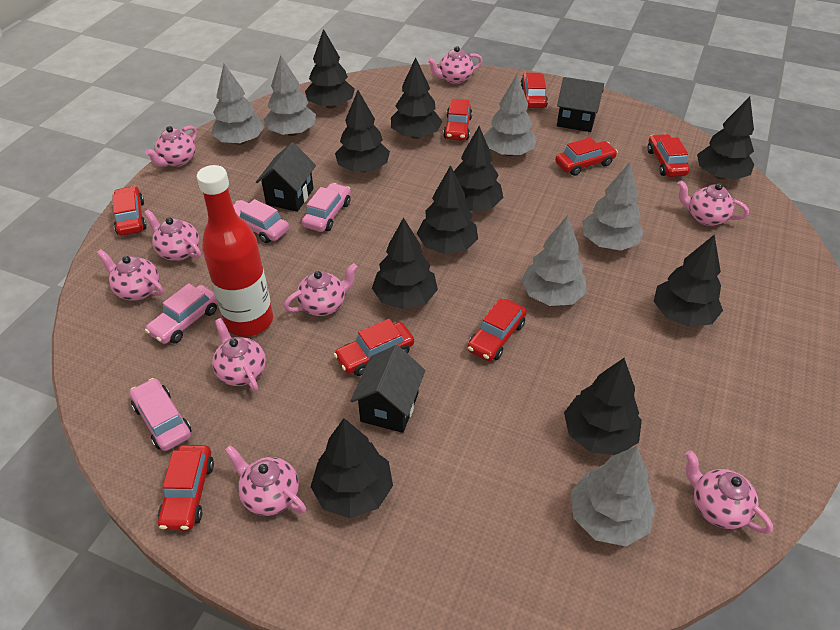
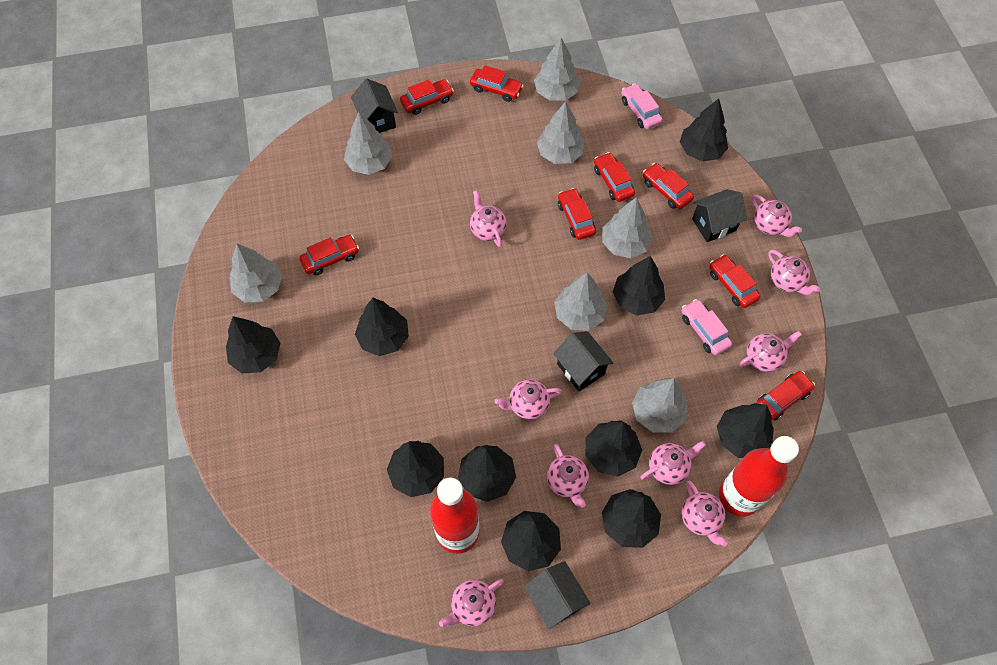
black house: [256,142,316,212] [351,345,425,433] [557,77,604,132] = 3 -> [351,79,398,133] [524,561,591,629] [553,331,613,391] [692,189,747,242] = 4
grey tree: [211,64,265,145] [264,55,316,136] [483,75,537,156] [521,215,587,306] [571,446,655,546] [582,162,644,251] = 6 -> [230,243,282,303] [344,112,393,175] [534,38,580,101] [537,101,585,164] [554,272,607,331] [602,197,653,258] [632,378,688,433] = 7
pink car: [130,378,192,451] [145,283,217,344] [233,199,289,243] [302,183,351,232] = 4 -> [621,84,663,129] [681,299,732,356] = 2
red bottle: [197,165,273,337] = 1 -> [430,478,479,554] [719,436,799,517] = 2

